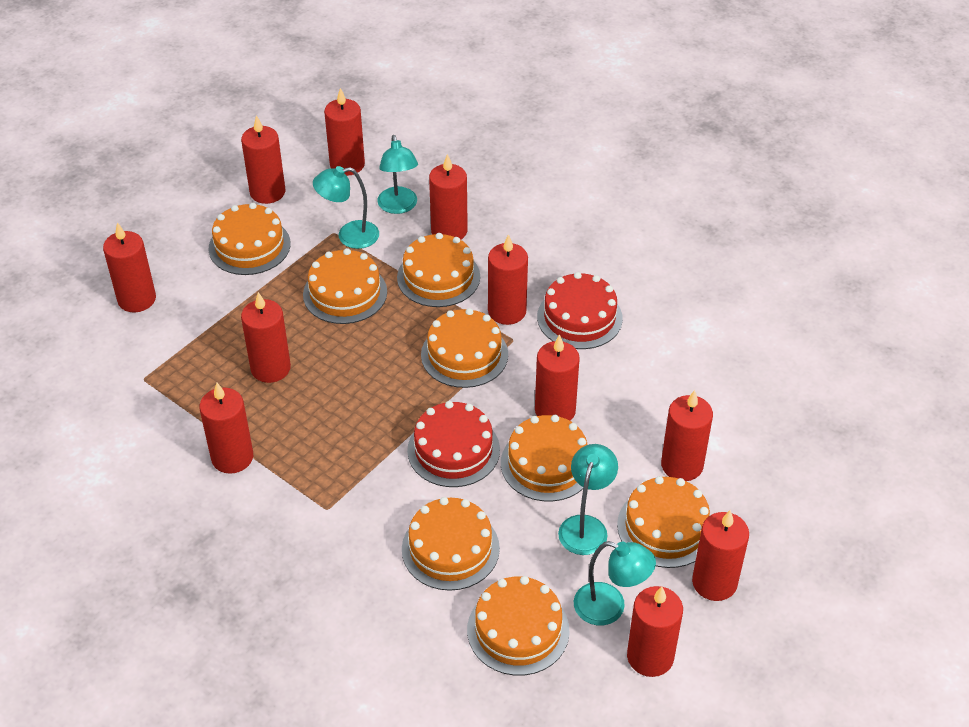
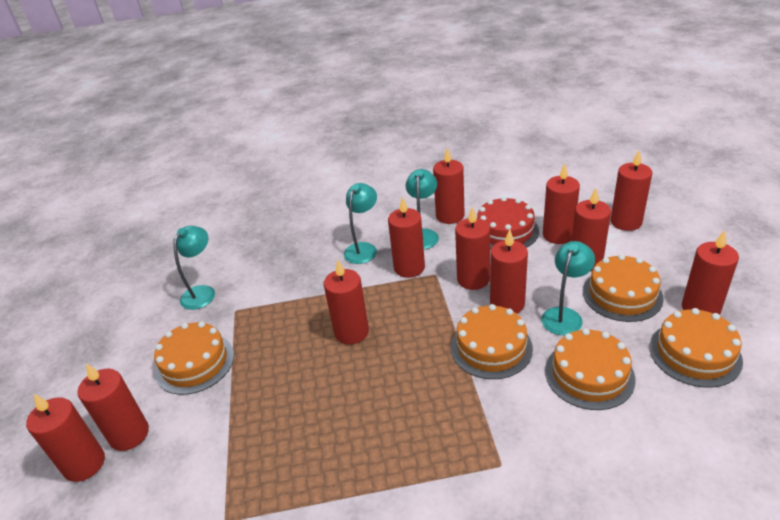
orange cake: [209,203,291,275] [303,248,387,324] [397,233,480,307] [402,497,500,591] [421,308,508,388] [467,576,570,676] [501,415,588,501] [617,476,711,568] = 8 -> [154,322,234,395] [451,304,533,379] [545,328,636,410] [583,254,664,322] [649,308,743,387] = 5
red cake: [407,401,500,487] [537,272,623,349] = 2 -> [477,197,539,250] = 1

